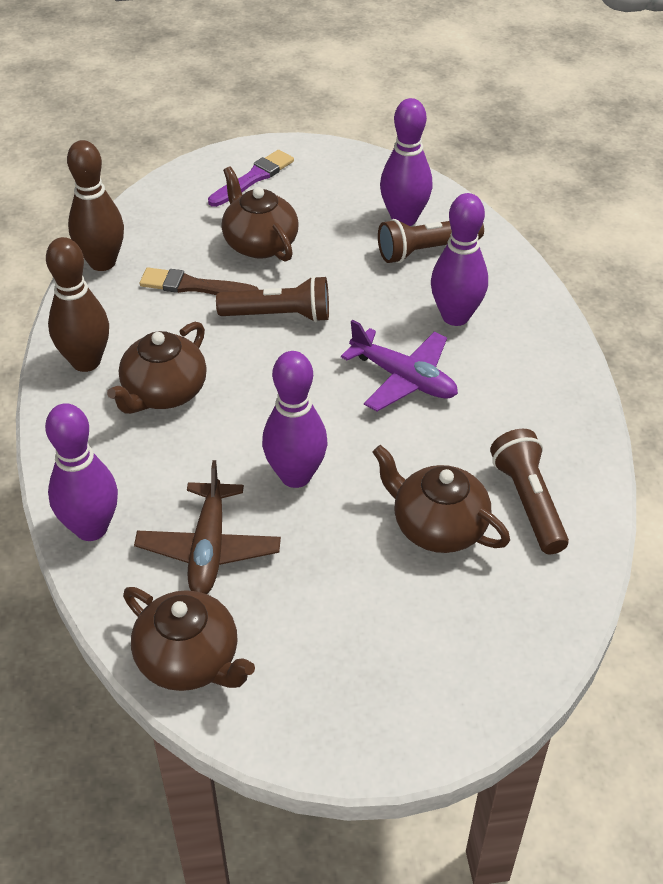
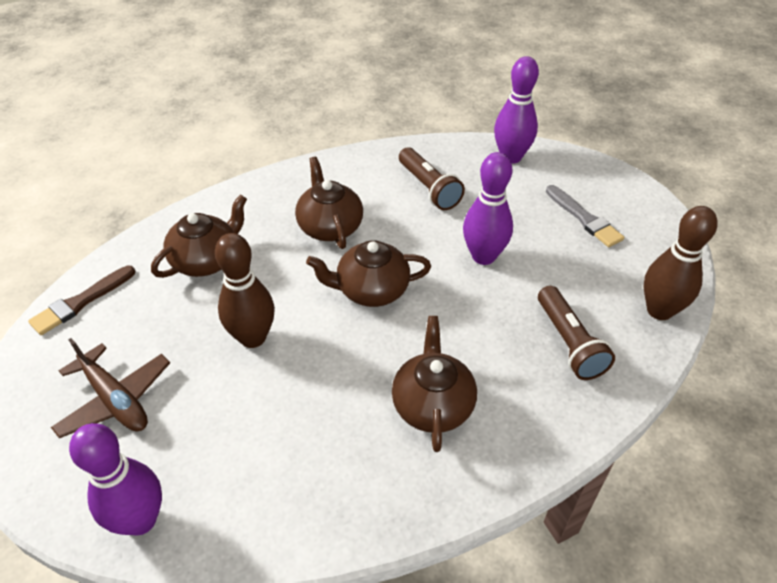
brown flashlight: [216,276,329,322] [378,219,484,263] [490,429,569,554] = 3 -> [399,148,465,210] [538,286,615,380] = 2
grey brush: none = 0 -> [546,185,624,247] = 1
purple bowling pin: [45,403,118,541] [262,351,327,488] [380,98,433,226] [431,193,488,326] = 4 -> [69,423,162,535] [463,152,513,265] [494,56,539,164] = 3
purple brush: [208,150,294,207] = 1 -> none = 0
purple plane: [341,320,458,411] = 1 -> none = 0

